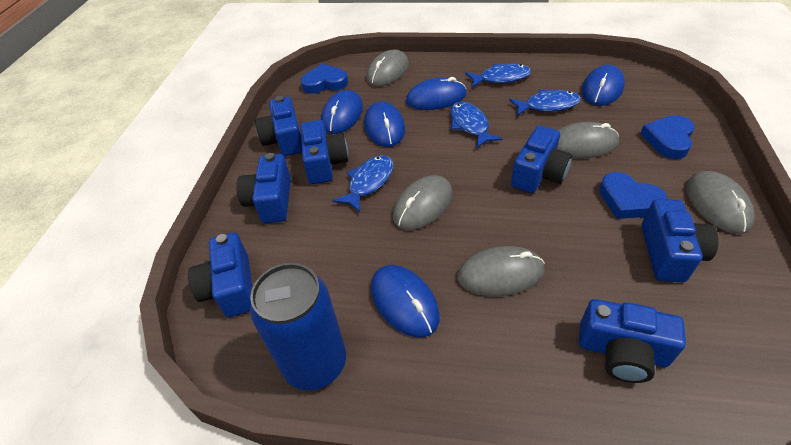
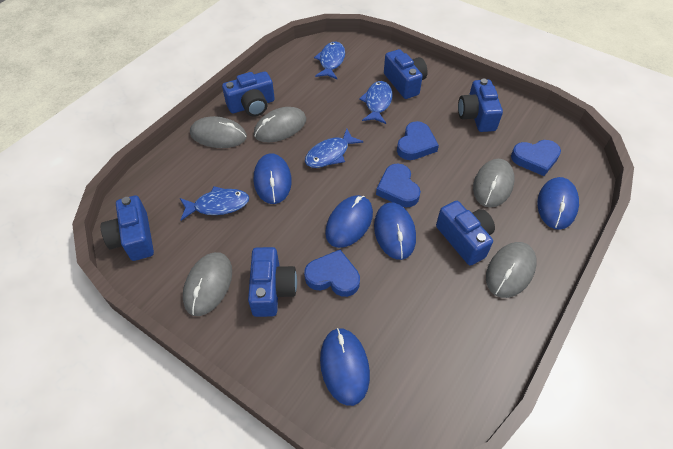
blue camera: [188,233,252,317] [236,153,291,223] [255,96,302,156] [300,120,348,184] [511,125,572,193] [579,299,686,383] [642,199,719,282] = 7 -> [101,196,154,261] [222,71,275,117] [248,247,297,317] [384,49,428,99] [436,201,495,266] [458,78,503,132] = 6
blue can: [250,263,346,391] = 1 -> none = 0
blue heart: [301,63,348,94] [599,172,668,219] [640,115,695,159] = 3 -> [304,250,360,297] [376,164,421,207] [397,121,439,160] [511,140,561,176] = 4

